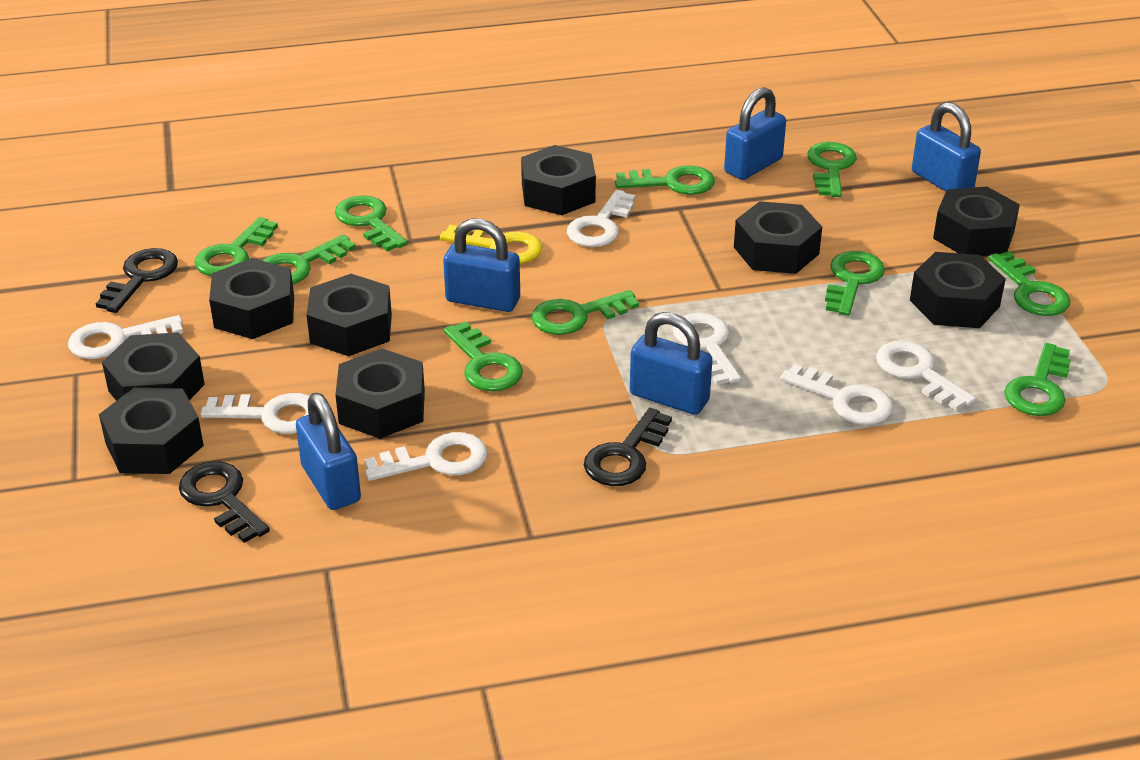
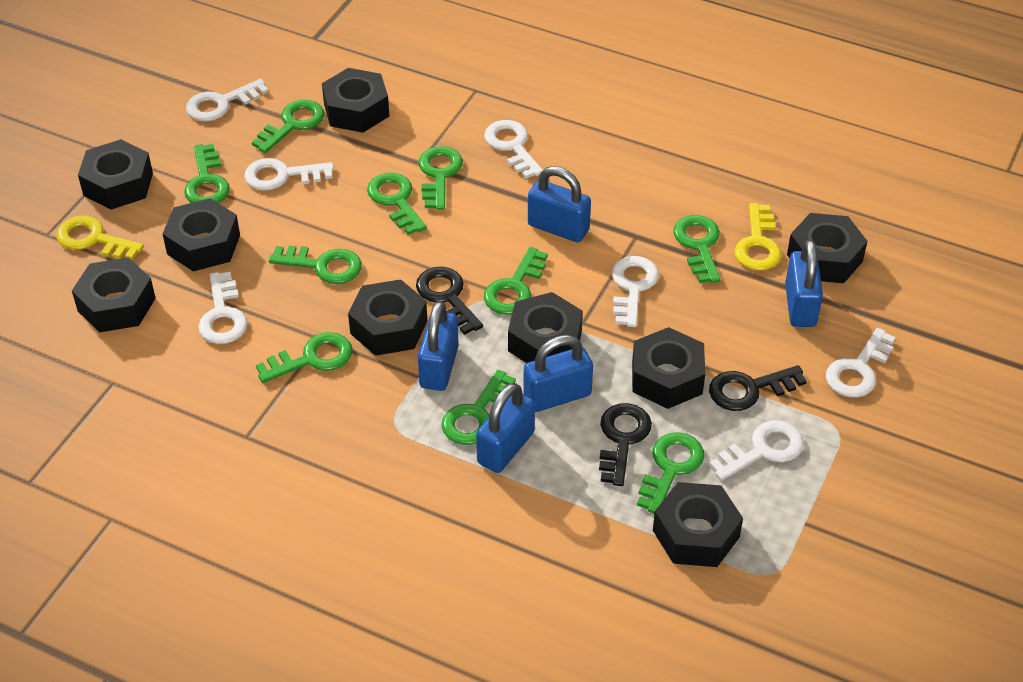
yellow key: [440,225,543,264] = 1 -> [57,216,144,260] [735,203,782,271] = 2

